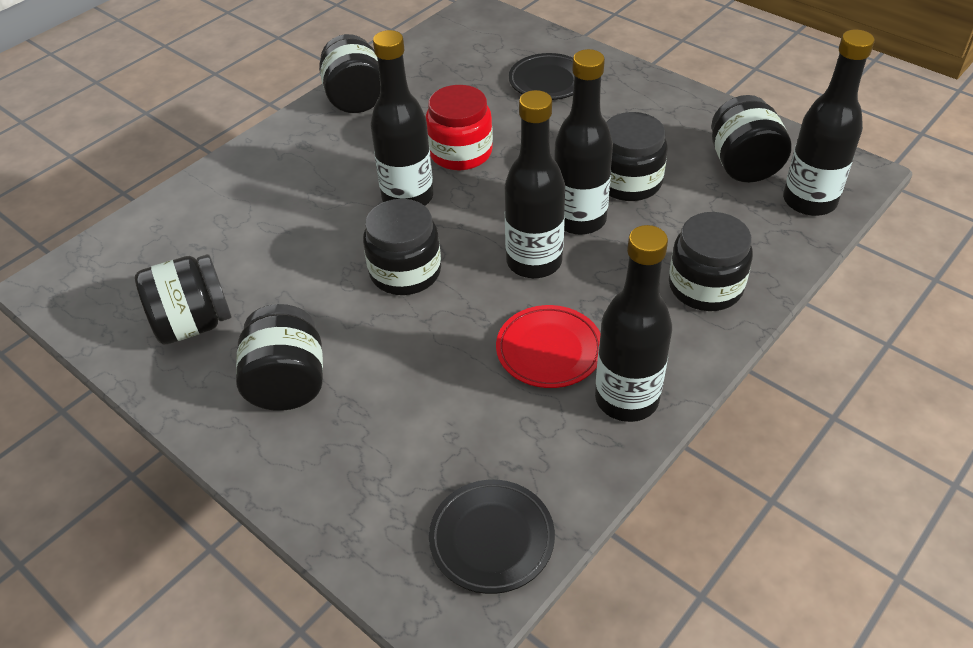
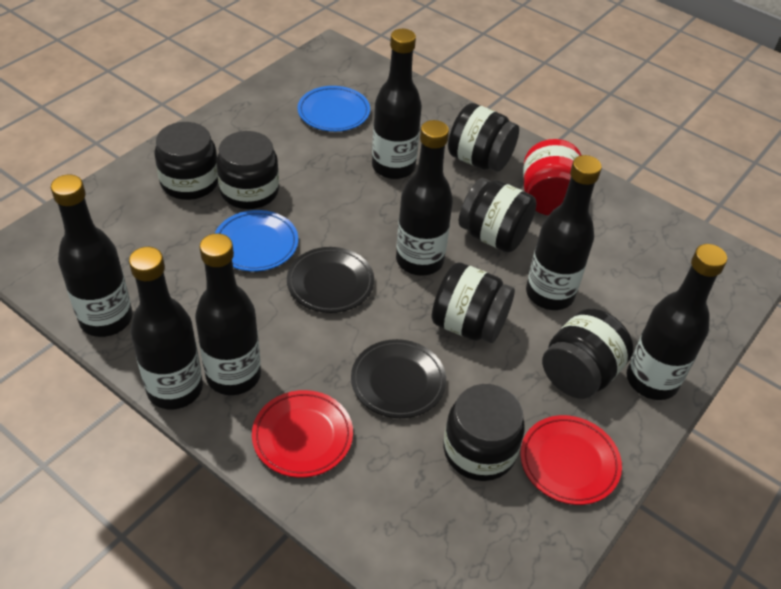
black bottle: [370,30,433,206] [505,90,565,278] [554,49,613,235] [595,225,672,422] [783,30,874,216] = 5 -> [51,174,133,337] [129,247,203,410] [195,233,261,395] [372,29,422,179] [396,120,453,276] [526,155,602,310] [627,244,727,400] = 7
blue plate: none = 0 -> [215,210,298,271] [297,86,370,132] = 2
red plate: [496,305,601,388] = 1 -> [252,390,353,478] [520,415,622,505] = 2

